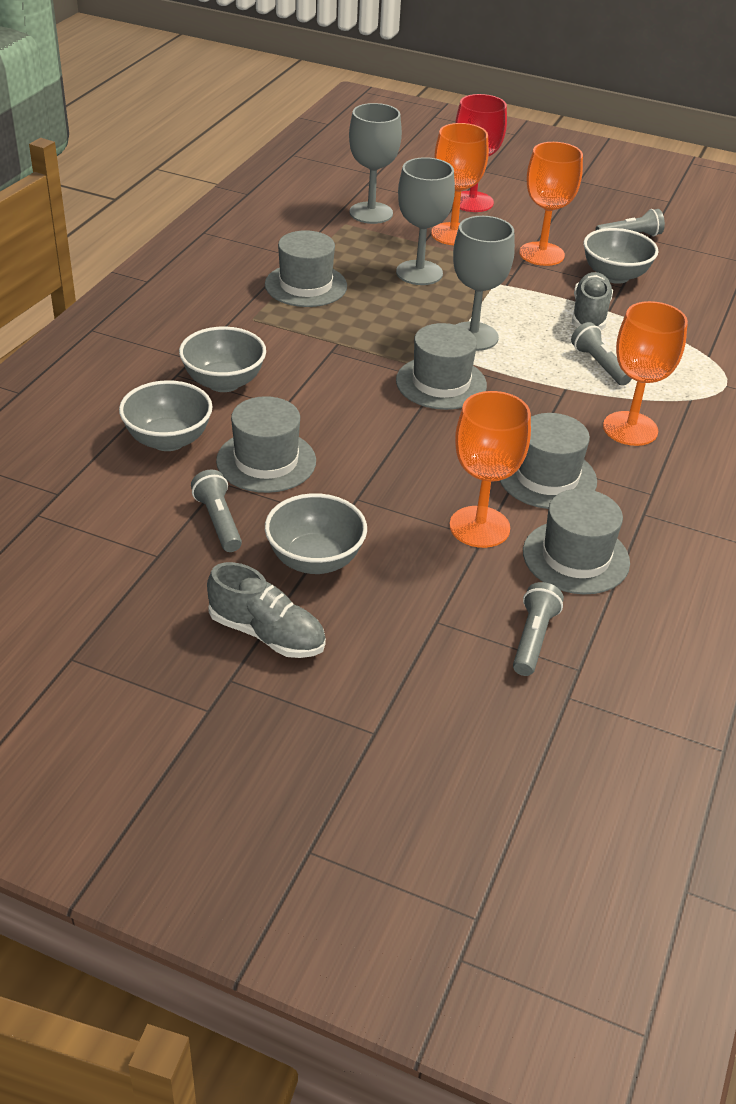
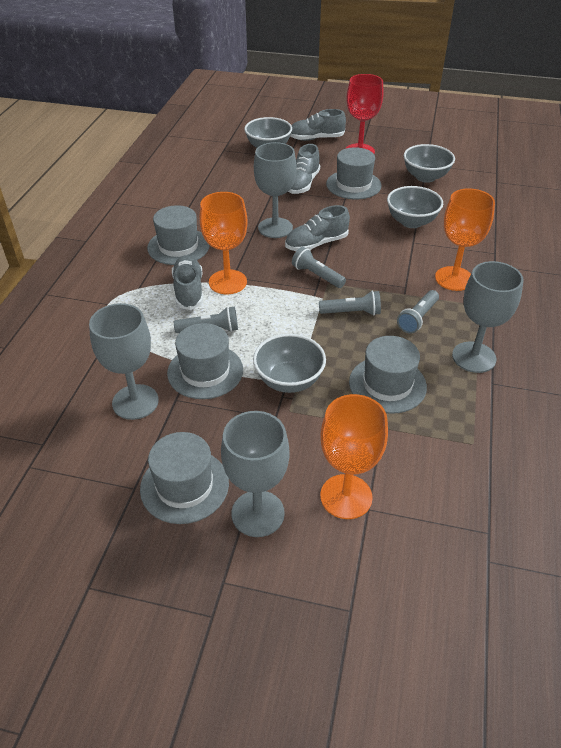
grey goblet: [349,103,402,224] [396,157,455,285] [453,216,515,351] = 3 -> [89,303,159,420] [221,411,290,537] [254,142,297,238] [452,261,523,373] = 4
grey shoe: [207,562,326,658] [572,272,613,330] = 2 -> [172,255,203,310] [285,205,350,251] [288,144,320,194] [290,109,346,141] = 4
orange goblet: [431,123,489,245] [450,391,531,548] [519,142,583,266] [603,301,688,446] = 4 -> [199,192,248,294] [320,394,388,519] [435,188,495,291] = 3

